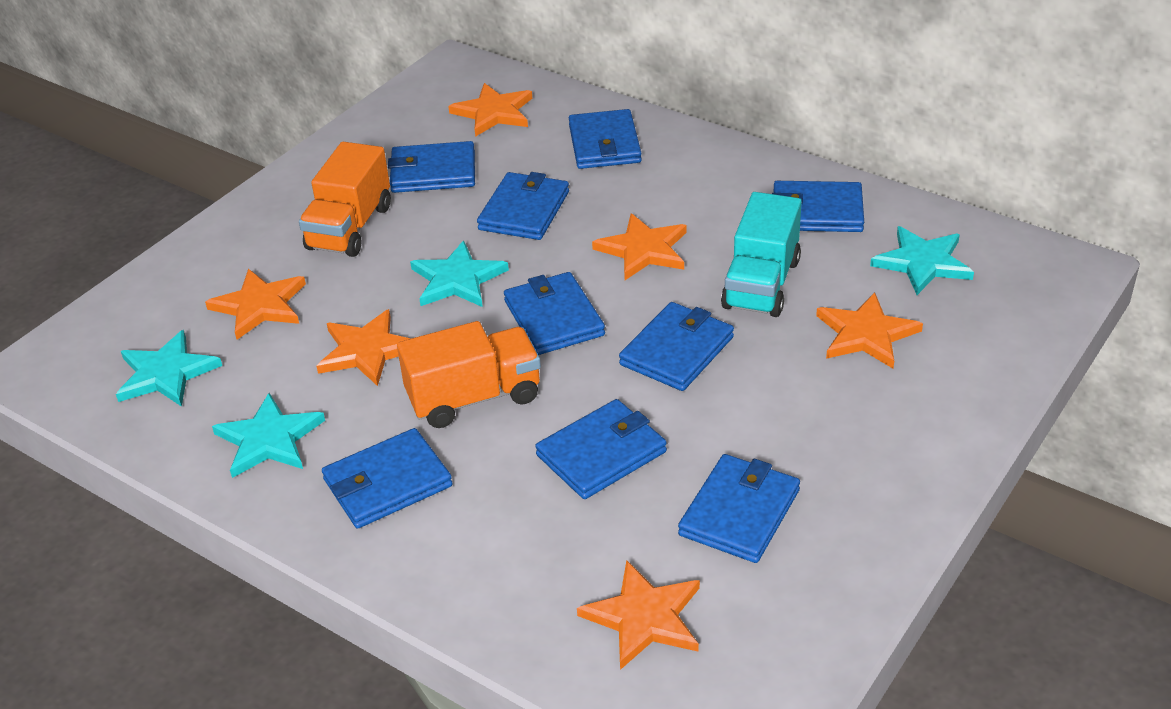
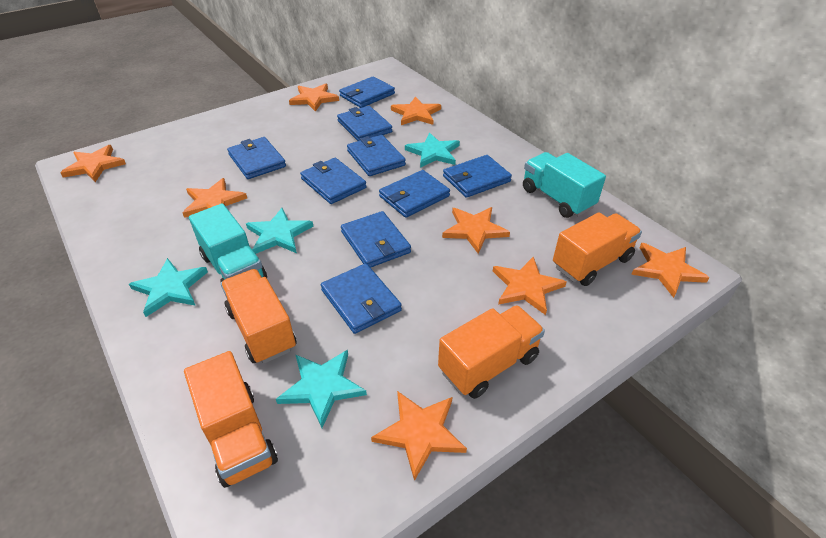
orange star: [205,269,306,340] [317,309,411,386] [448,83,532,137] [577,560,700,670] [592,213,687,280] [816,293,923,368] = 6 -> [60,145,126,182] [182,178,247,218] [289,84,339,112] [371,391,467,481] [391,96,441,125] [442,207,510,254] [493,257,567,315] [631,243,710,298] = 8
orange truck: [299,142,391,257] [397,321,541,428] = 2 -> [184,351,278,488] [221,269,297,364] [438,305,545,399] [553,212,642,286] = 4
turquoise truck: [721,192,802,317] = 1 -> [189,203,267,282] [523,152,606,218] = 2

